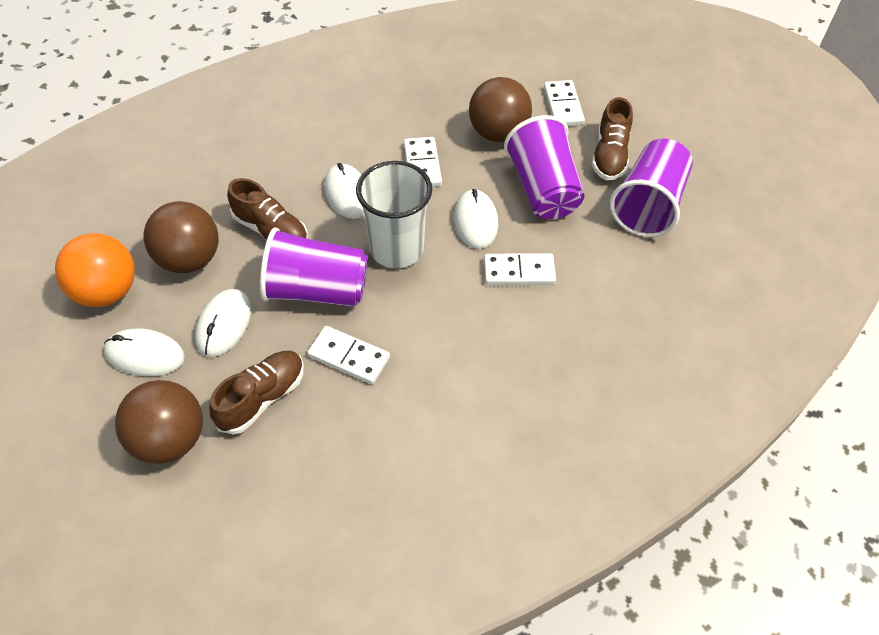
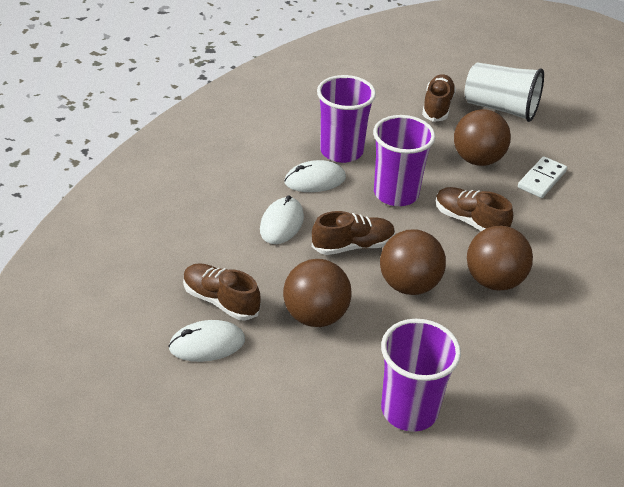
brown ball: [115,380,203,464] [143,201,218,273] [469,77,532,142] = 3 -> [283,259,352,327] [380,229,446,295] [454,109,511,166] [467,226,533,291] = 4
brown shoe: [209,351,304,435] [227,178,308,240] [592,97,633,180] = 3 -> [183,263,261,320] [312,211,395,255] [422,74,456,122] [436,187,513,231] = 4
orange ball: [55,233,135,307] = 1 -> none = 0
white domino: [307,326,390,384] [404,137,442,187] [484,253,556,285] [544,80,585,126] = 4 -> [518,156,567,198] = 1
white mouse: [104,328,185,376] [195,289,251,357] [324,163,365,219] [454,189,498,249] = 4 -> [168,320,245,362] [260,195,304,244] [284,160,346,192] = 3

